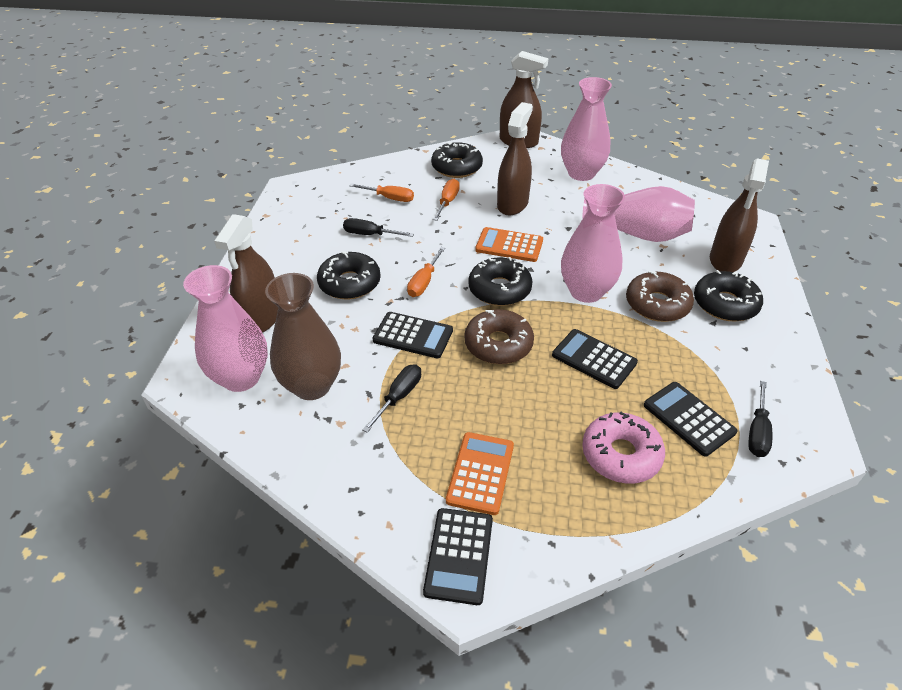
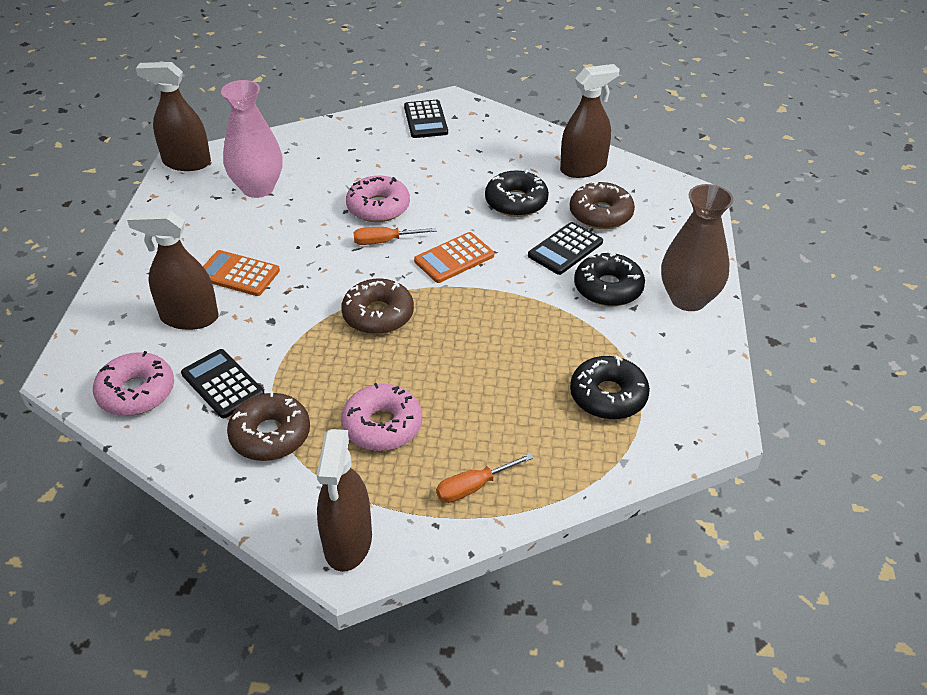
black calculator: [372,312,453,358] [423,508,493,605] [552,329,638,389] [644,382,737,457] = 4 -> [181,349,265,418] [404,100,448,138] [528,222,603,275] = 3
black donut: [317,251,381,300] [431,142,483,178] [468,257,533,306] [694,270,763,321] = 4 -> [485,170,549,217] [570,355,650,420] [574,251,645,306] = 3
black screwdriver: [343,218,414,237] [362,364,421,433] [748,381,772,457] = 3 -> none = 0
brown donut: [464,309,534,364] [626,271,694,322] = 2 -> [227,391,310,461] [341,278,414,334] [570,182,635,229] = 3
orange screwdriver: [349,183,414,202] [407,247,445,297] [433,179,460,221] = 3 -> [353,227,436,245] [436,453,533,503] = 2
pink donut: [582,412,665,484] = 1 -> [93,351,174,416] [341,383,422,451] [346,175,410,222] = 3
pink vase: [183,265,268,392] [561,77,612,181] [561,184,625,303] [582,186,695,242] = 4 -> [221,80,283,198] = 1

